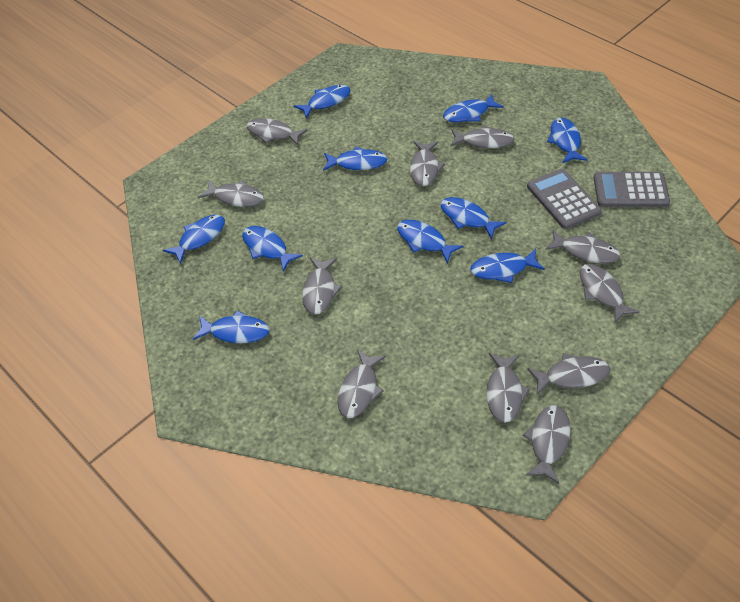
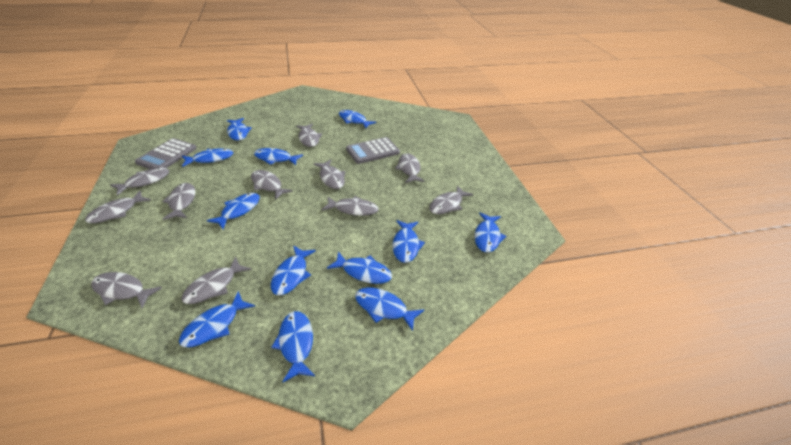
blue fish: [163,215,225,264] [193,310,269,343] [242,226,303,271] [294,85,351,118] [323,147,387,171] [397,220,463,264] [441,197,506,239] [443,94,504,122] [470,249,545,283] [547,118,588,163] = 10 -> [179,291,255,347] [182,148,234,167] [207,193,260,229] [227,118,252,140] [254,148,303,165] [271,245,316,295] [271,311,315,383] [327,251,392,284] [339,110,376,128] [355,288,424,331] [393,220,425,263] [475,212,506,252] = 12

